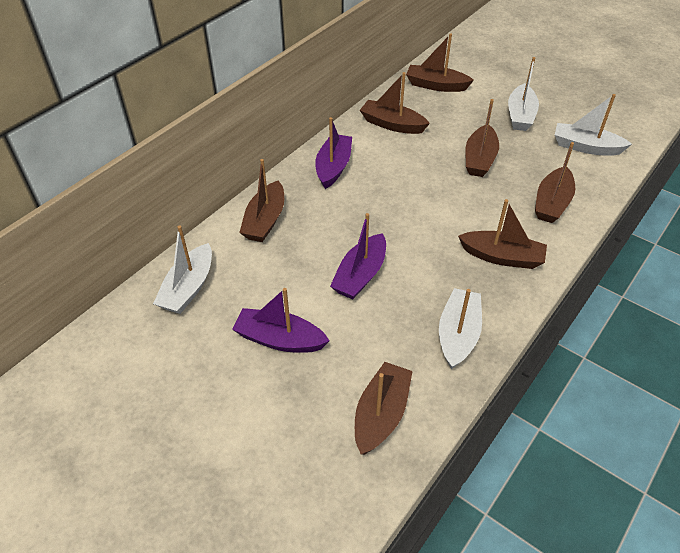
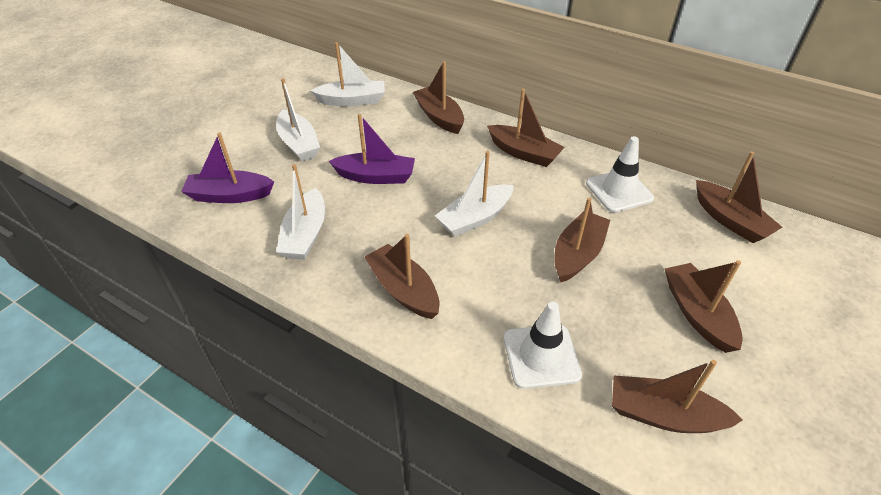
purple boat: [232,288,330,353] [315,117,352,189] [330,213,386,299] = 3 -> [181,132,274,203] [329,114,415,184] = 2
white traffic cone: none = 0 -> [504,302,582,389] [586,136,654,213] = 2

